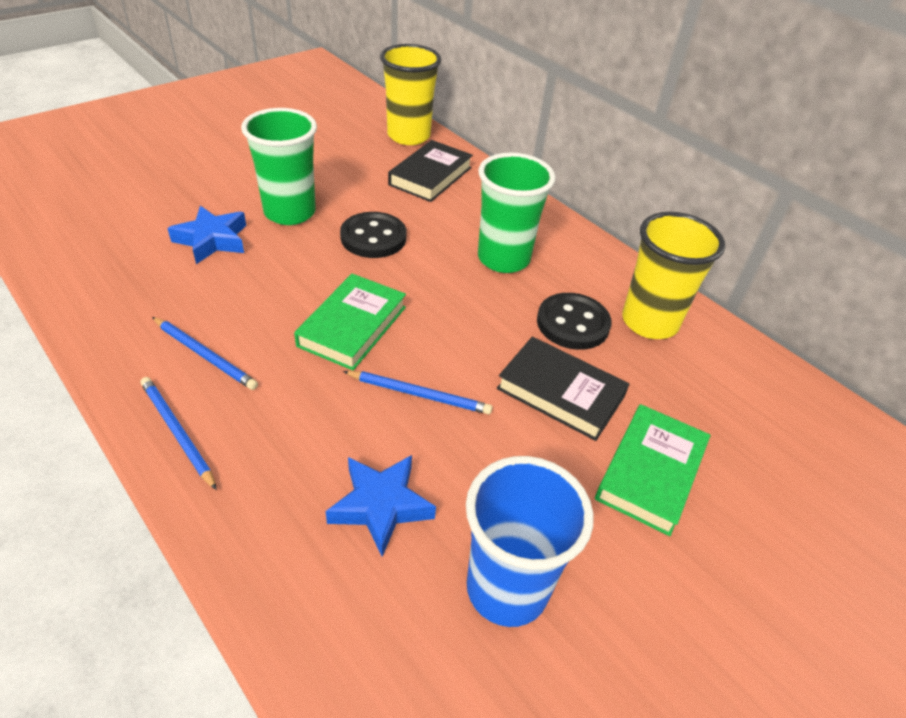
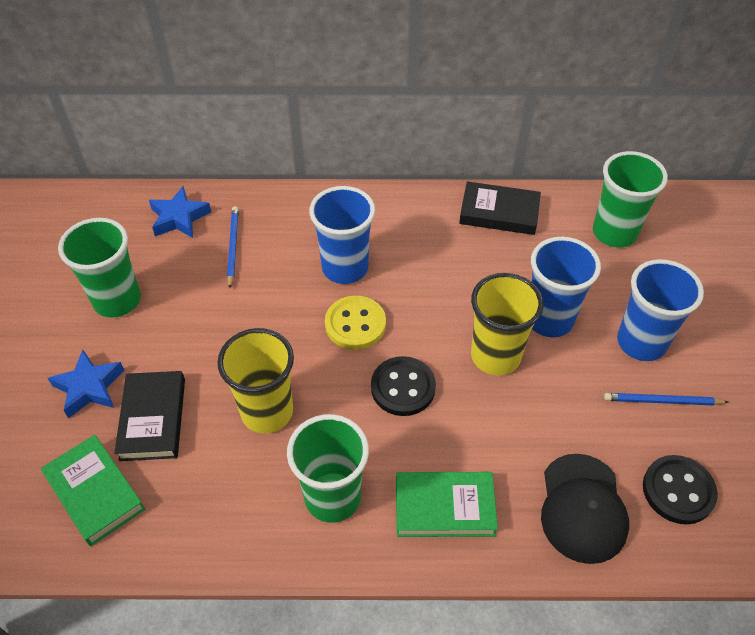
black cap: none = 0 -> [541,454,629,564] = 1
blue cup: [466,456,594,627] = 1 -> [309,186,375,284] [531,237,601,337] [617,259,704,361] = 3
blue pencil: [140,377,217,490] [152,317,258,390] [343,371,493,414] = 3 -> [227,206,239,288] [604,393,728,405] = 2
green cup: [241,108,317,225] [478,153,556,273] = 2 -> [58,218,141,318] [287,414,369,523] [593,151,668,247] = 3
yellow button: none = 0 -> [325,296,386,350] = 1

